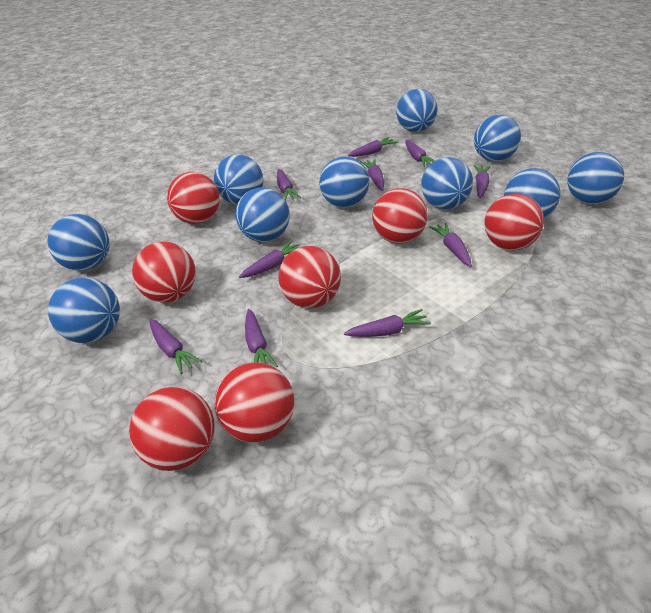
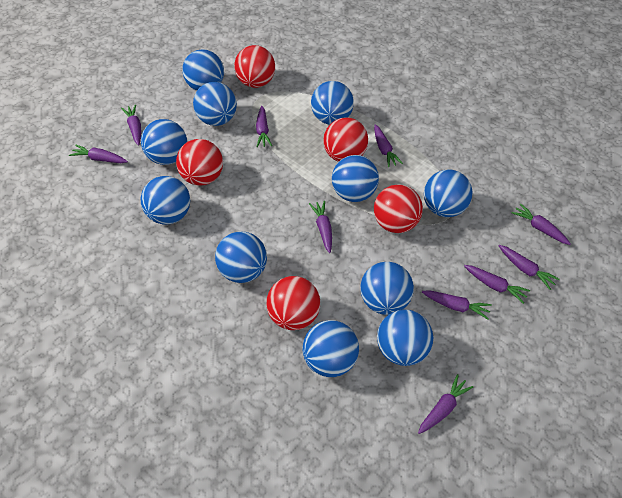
blue ball: [47,214,110,271] [48,278,120,343] [214,154,263,204] [236,188,290,242] [319,156,369,207] [396,89,437,132] [421,157,473,209] [474,115,521,162] [504,168,561,218] [567,152,624,204] = 10 -> [141,119,187,165] [141,176,190,224] [182,49,224,91] [193,82,237,126] [215,232,267,283] [302,320,359,377] [311,81,354,125] [332,155,379,202] [360,262,414,315] [377,310,433,366] [424,170,472,217] = 11
red ball: [129,387,214,471] [132,241,196,303] [167,172,220,224] [215,362,294,443] [278,246,341,308] [372,188,428,244] [484,193,544,250] = 7 -> [176,139,223,186] [234,45,275,88] [266,276,320,330] [323,117,368,162] [374,185,423,233] = 5

